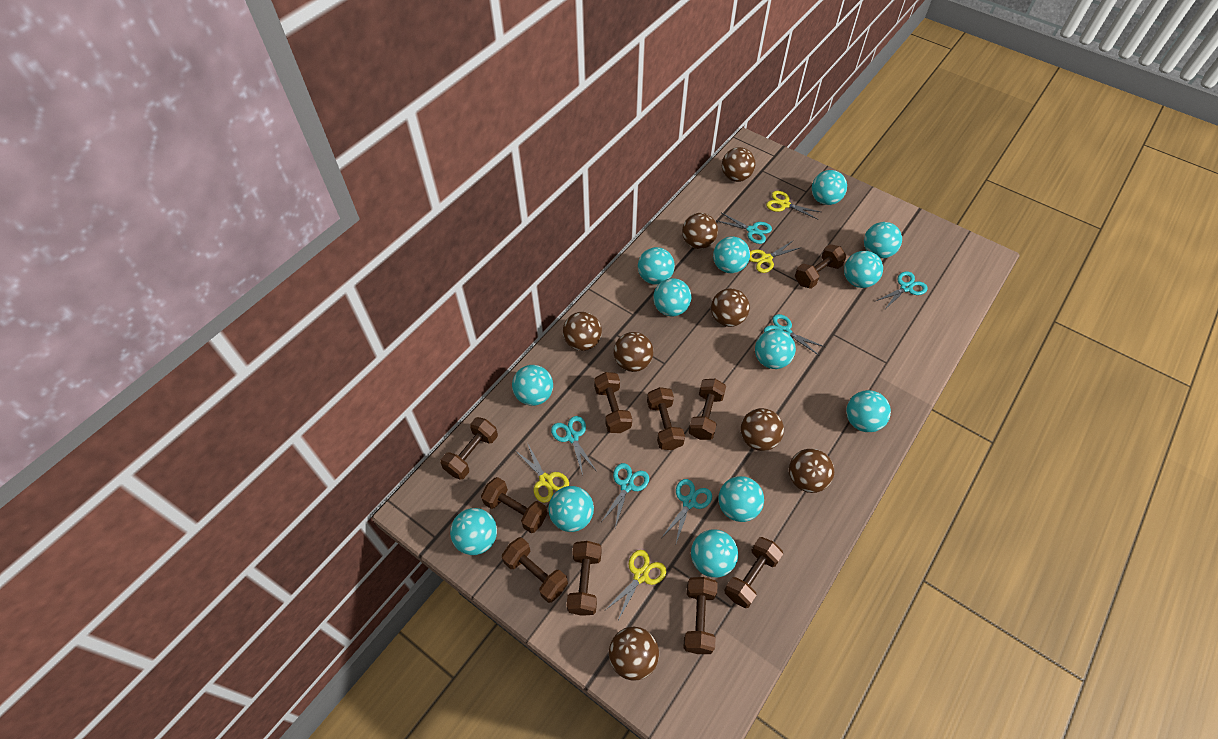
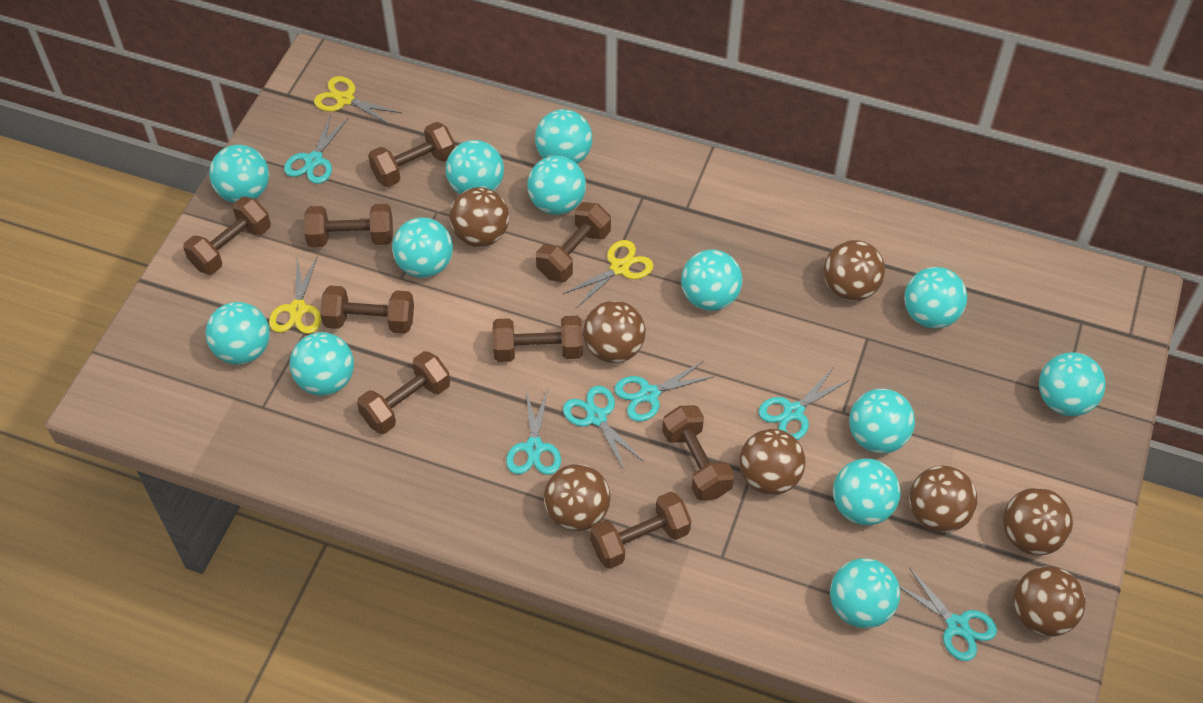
brown dumbbell: [440,417,498,480] [481,477,547,533] [502,537,568,603] [566,541,602,616] [594,372,632,433] [647,387,685,450] [683,577,718,654] [688,379,726,440] [724,537,783,608] [795,244,846,289] = 10 -> [183,197,271,274] [304,204,393,247] [320,285,414,334] [357,351,450,434] [368,122,455,187] [493,316,583,362] [536,202,611,282] [590,492,691,569] [662,405,735,500] = 9
yellow scissors: [516,444,569,503] [604,550,666,620] [749,240,802,273] [766,191,820,219] = 4 -> [269,256,321,334] [314,76,402,125] [563,240,654,308] = 3

